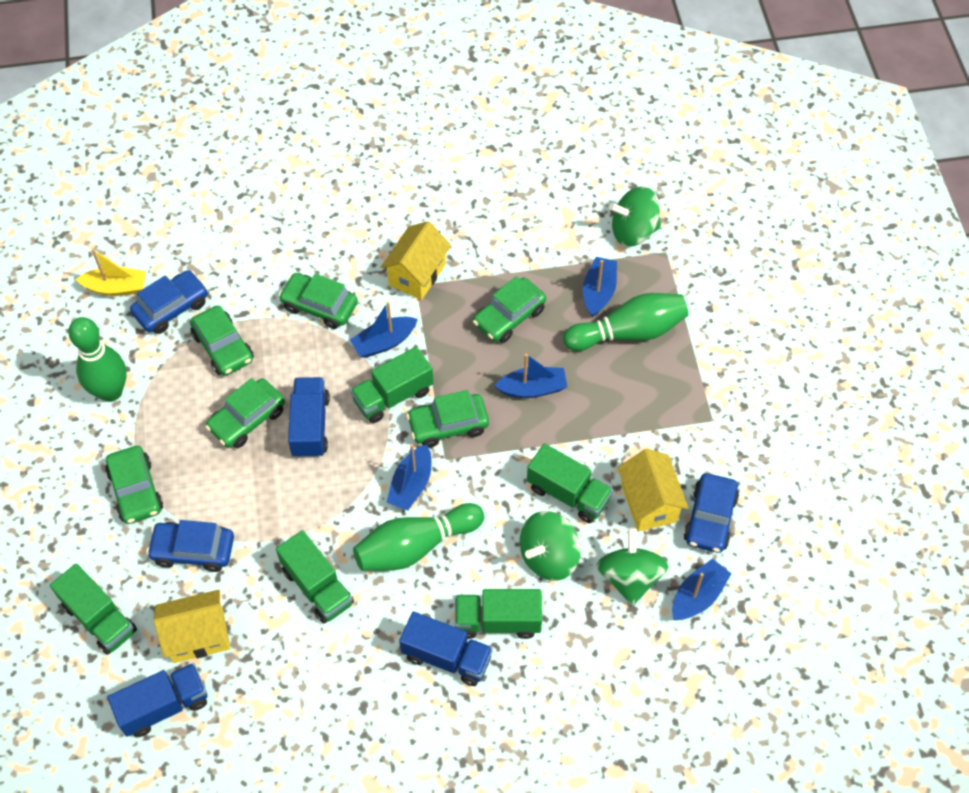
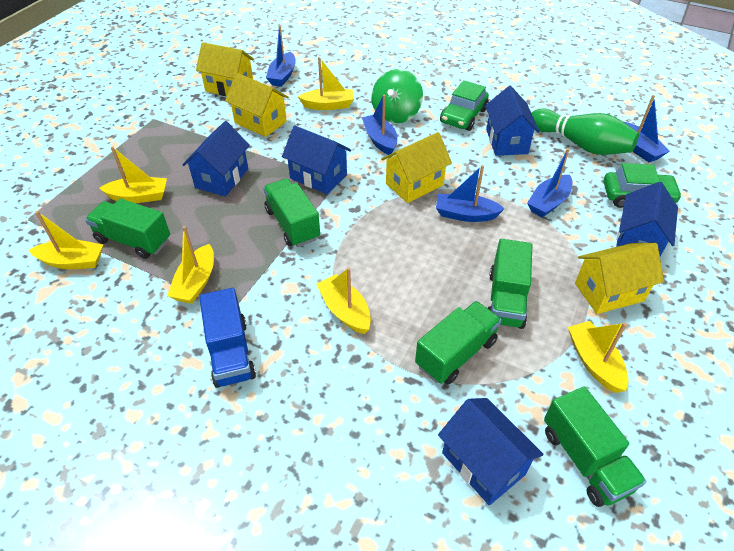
blue car: [130,270,208,334] [146,520,234,572] [683,473,739,553] = 3 -> none = 0
blue house: none = 0 -> [182,121,250,197] [282,125,351,194] [438,398,543,505] [485,86,540,156] [616,182,678,257] = 5
blue truck: [107,663,207,737] [288,377,330,458] [399,611,493,686] = 3 -> [199,288,256,388] = 1
green bowling pin: [68,317,127,402] [353,503,485,571] [563,293,689,351] = 3 -> [532,108,639,155] = 1
green car: [105,446,163,524] [190,306,254,376] [205,378,285,448] [279,273,358,329] [406,390,489,448] [473,276,546,343] = 6 -> [440,80,489,131] [604,163,682,208] = 2
green spinning top: [520,511,581,581] [596,528,669,606] [609,186,661,247] = 3 -> [371,69,423,124] = 1
yellow boat: [76,249,146,296] = 1 -> [29,211,103,269] [99,147,167,203] [167,226,214,304] [298,57,354,110] [316,267,371,334] [568,321,628,393] = 6
yellow house: [154,590,230,663] [381,221,451,300] [618,449,688,532] = 3 -> [196,42,254,96] [225,73,289,137] [381,132,452,203] [575,243,664,314] = 4

